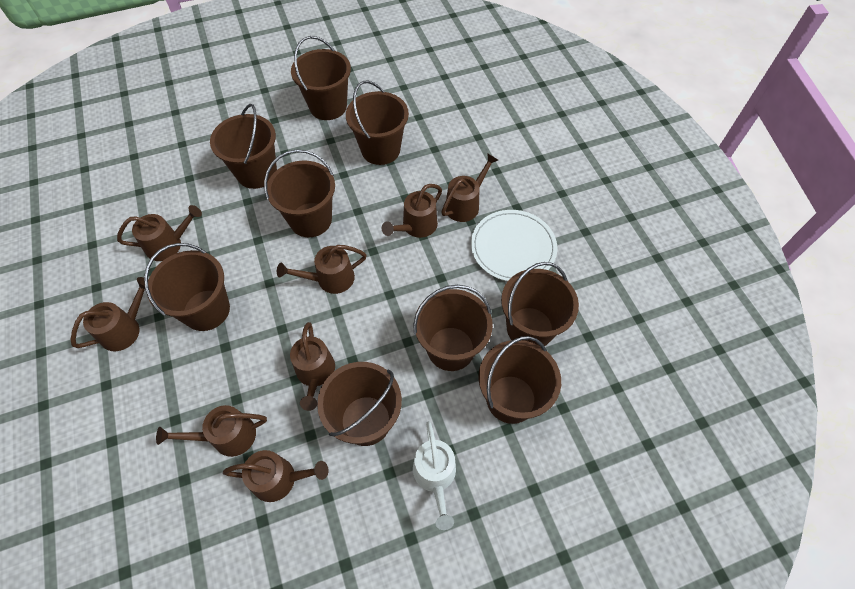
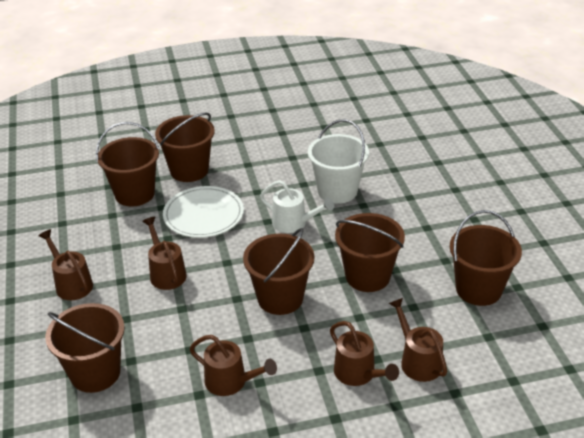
brown bucket: [144,243,230,331] [210,104,277,189] [264,149,335,237] [291,36,351,120] [317,362,402,446] [346,81,409,165] [413,285,493,371] [478,336,561,424] [501,262,579,347] = 9 -> [45,303,125,393] [96,122,160,207] [155,113,215,182] [243,228,314,315] [335,213,405,292] [450,210,522,306] = 6
brown watering can: [71,277,149,351] [117,205,202,261] [156,405,267,457] [223,450,328,502] [277,245,366,294] [290,322,335,411] [382,184,442,238] [441,153,498,222] = 8 -> [39,229,93,300] [142,217,187,290] [189,335,277,396] [330,321,399,386] [389,298,447,382] = 5
white bucket: none = 0 -> [308,119,369,204] = 1

